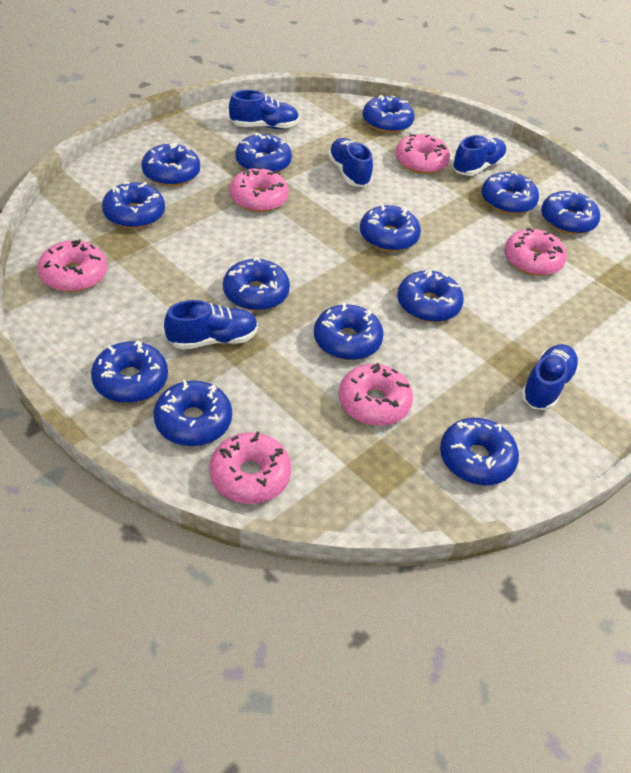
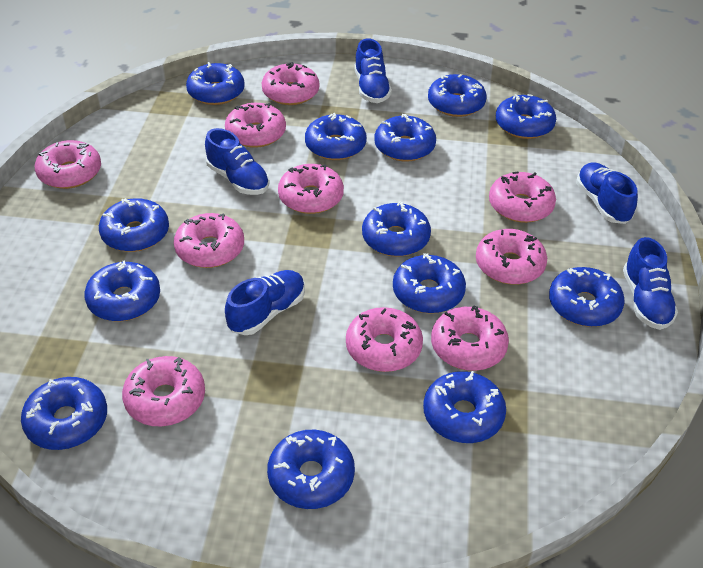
pink donut: [37,239,107,292] [209,431,292,504] [229,167,289,212] [339,363,413,426] [395,134,450,174] [504,227,567,276] = 6 -> [35,140,101,189] [122,356,205,426] [174,213,244,268] [225,103,286,148] [262,62,319,105] [278,164,344,214] [346,307,423,372] [431,305,509,371] [476,229,547,285] [489,171,556,223] = 10

